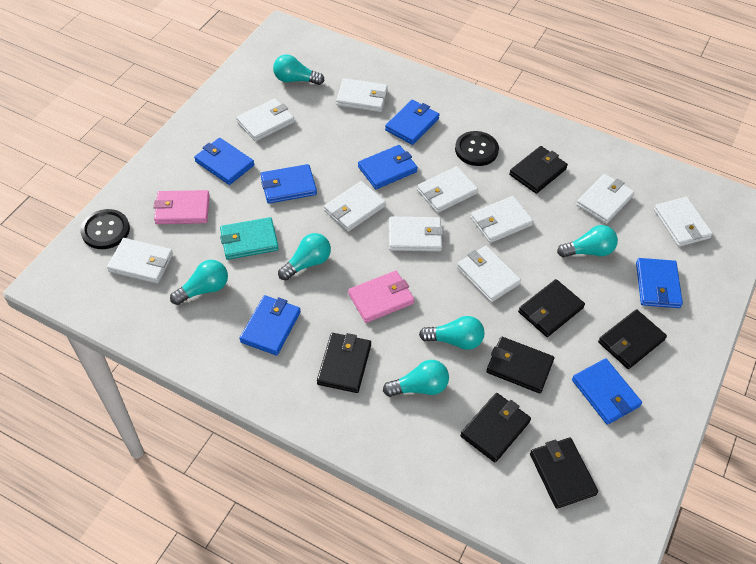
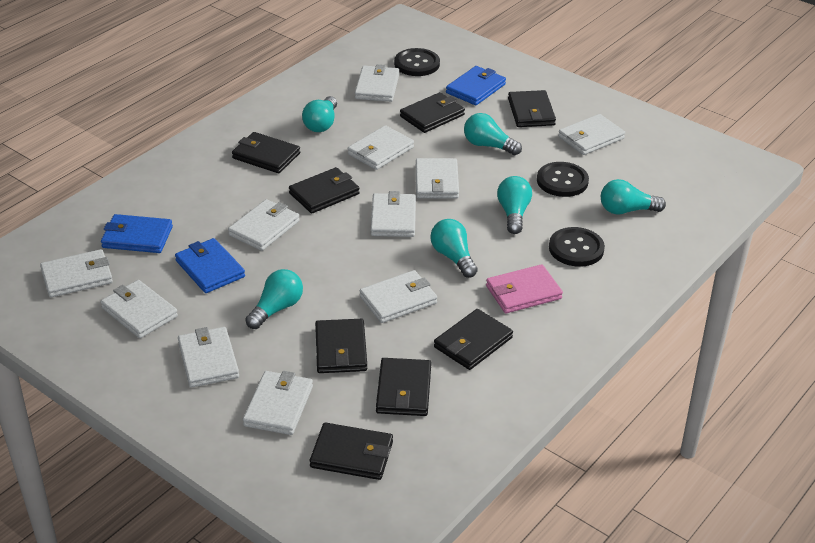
black button: [80,209,130,249] [455,131,499,166] = 2 -> [394,48,440,76] [537,162,589,197] [549,227,605,267] = 3
black wallet: [317,333,371,393] [460,393,531,463] [486,337,554,393] [509,146,568,194] [518,279,585,337] [530,437,598,509] [598,309,667,369] = 7 -> [232,132,300,173] [289,167,360,213] [310,422,393,480] [315,319,367,373] [376,358,431,416] [400,92,465,133] [434,309,513,370] [508,90,556,127] = 8
blue wallet: [194,138,255,185] [239,295,301,355] [261,164,317,204] [358,145,418,189] [385,100,440,145] [572,358,642,425] [636,258,683,308] = 7 -> [101,214,173,253] [175,238,245,293] [446,66,506,105] = 3
pink wallet: [153,190,210,224] [348,271,414,323] = 2 -> [486,264,563,313] = 1
turquoise wallet: [220,217,279,260] = 1 -> none = 0
white wallet: [107,238,173,284] [236,98,295,142] [324,181,386,232] [336,78,388,112] [389,217,443,251] [417,166,478,213] [457,246,521,302] [471,196,533,243] [576,174,634,224] [654,197,713,247] = 10 -> [40,249,113,298] [101,280,178,338] [178,327,239,388] [228,199,300,251] [243,371,313,435] [348,125,414,170] [355,64,399,102] [360,270,437,323] [370,191,416,237] [416,158,459,199] [558,114,625,155] = 11

